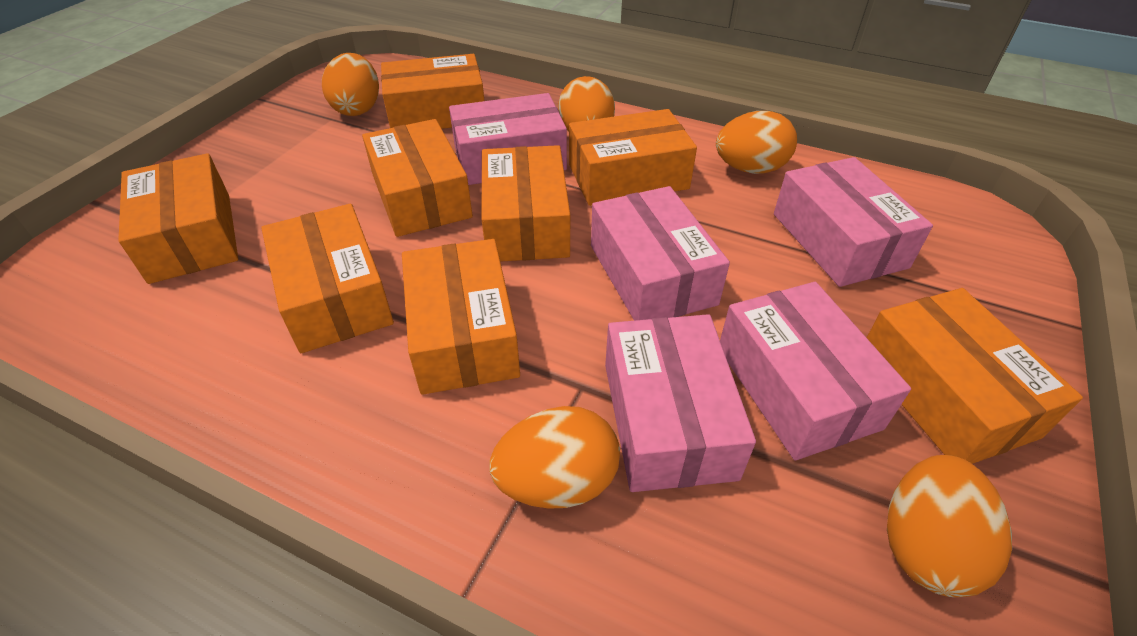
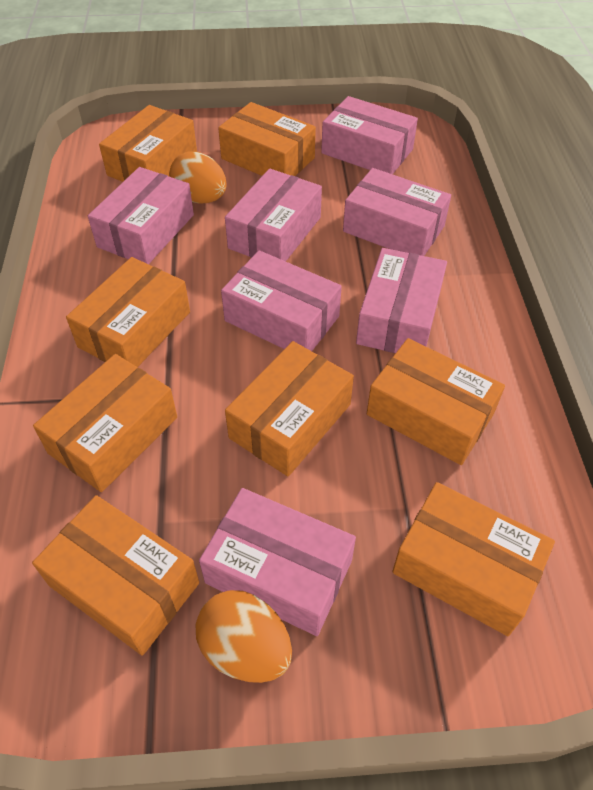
orange egg: [322,53,379,116] [489,406,620,509] [558,76,615,132] [716,111,797,174] [887,455,1012,597] = 5 -> [169,151,227,204] [196,590,292,683] = 2
pink box: [449,93,567,185] [591,186,730,321] [605,314,756,492] [720,282,911,460] [774,157,933,287] = 5 -> [88,167,194,264] [199,488,356,636] [221,250,342,351] [225,169,322,261] [321,96,418,174] [343,168,451,256] [356,248,447,353] = 7

